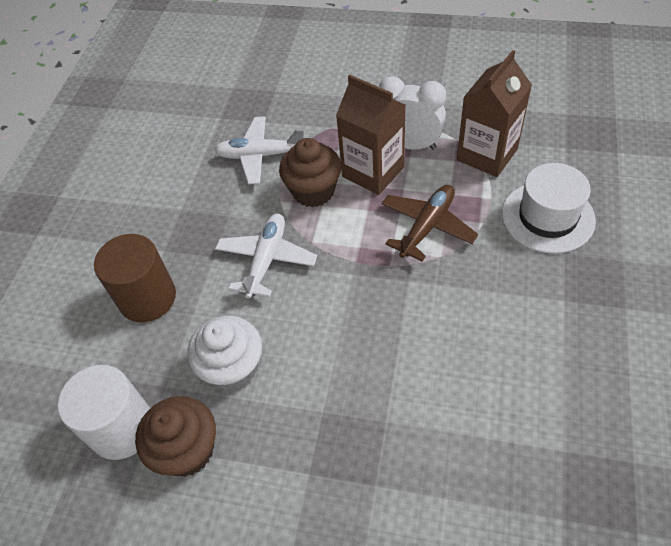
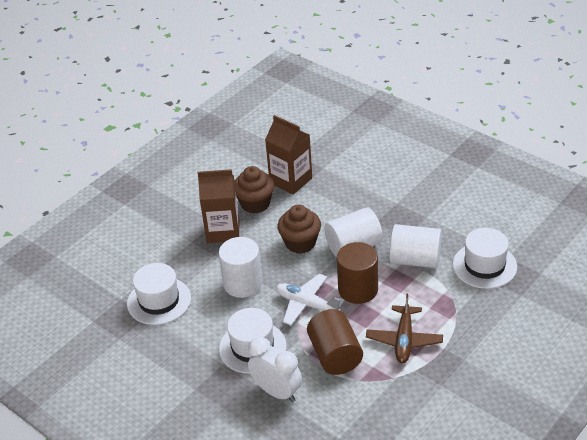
brown cylinder: [94,234,176,322] = 1 -> [307,309,363,375] [337,242,378,304] = 2
white cupcake: [187,316,262,391] = 1 -> none = 0
white cylinder: [58,365,150,460] = 1 -> [219,237,263,298] [324,208,383,257] [390,224,442,268] = 3
white hat: [502,163,596,254] = 1 -> [127,263,191,325] [219,308,286,374] [453,228,517,289] = 3
white plane: [214,116,303,184] [215,214,317,299] = 2 -> [276,274,344,325] = 1

